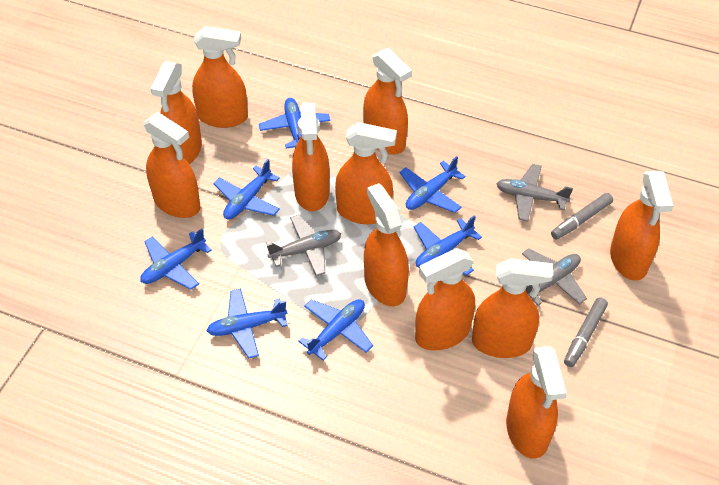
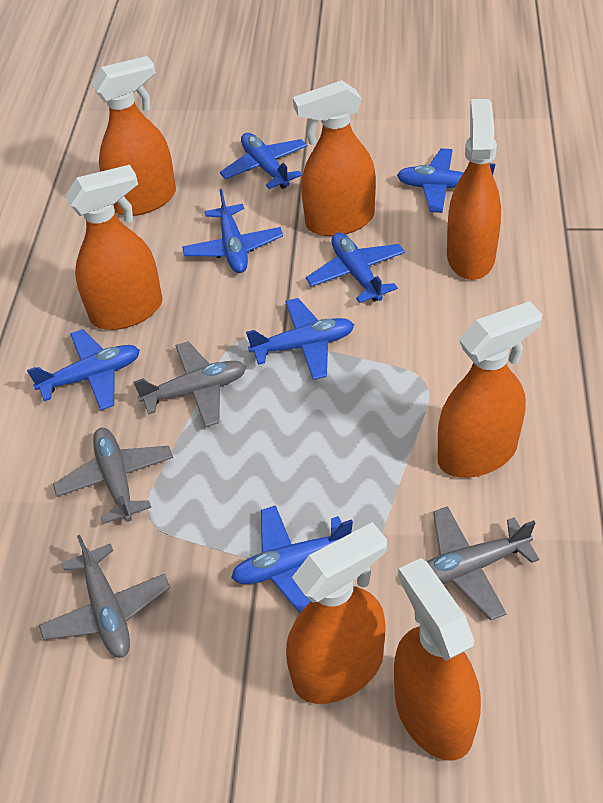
grey marker: [551,193,613,240] [564,297,608,367] = 2 -> none = 0
grey plane: [266,215,341,276] [496,164,573,221] [522,248,587,306] = 3 -> [39,535,170,658] [53,428,173,524] [133,341,246,427] [427,506,539,620] = 4
orange spray bottle: [143,112,200,218] [150,61,202,165] [192,26,248,128] [292,103,330,211] [335,122,397,224] [363,48,412,155] [364,183,409,306] [415,248,475,351] [472,258,553,358] [506,346,567,459] [610,171,674,281] = 11 -> [65,165,163,330] [91,56,176,216] [286,522,387,704] [293,80,376,236] [394,558,481,760] [437,301,542,478] [447,99,501,280] = 7

